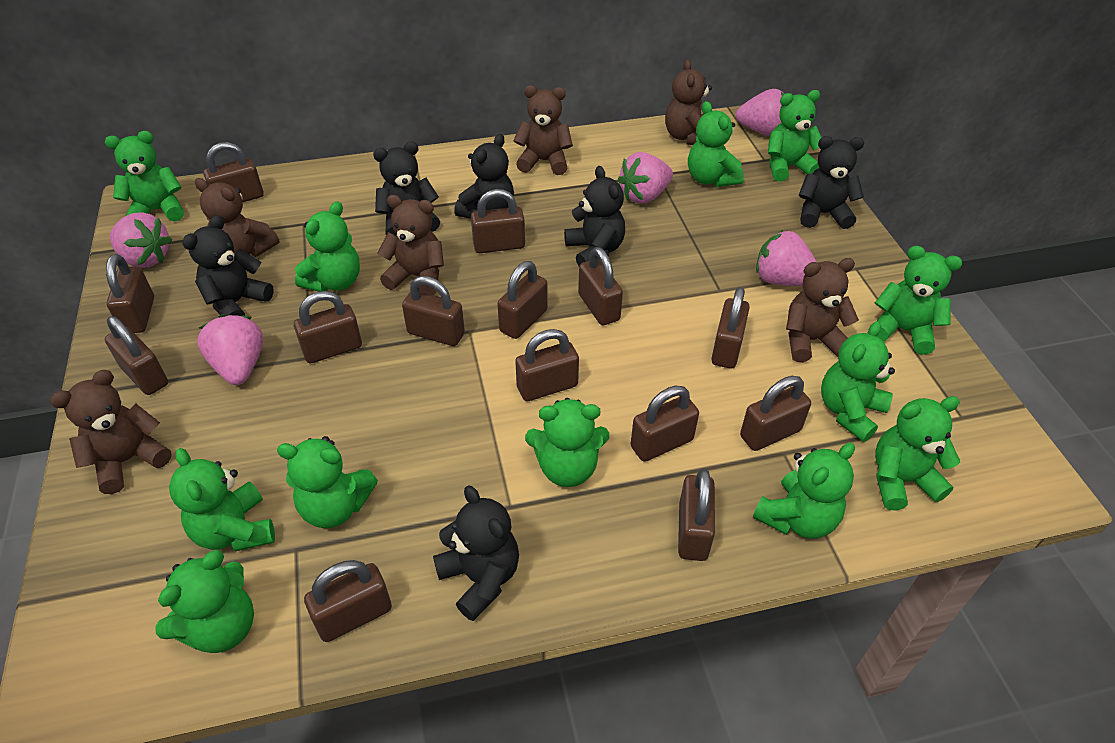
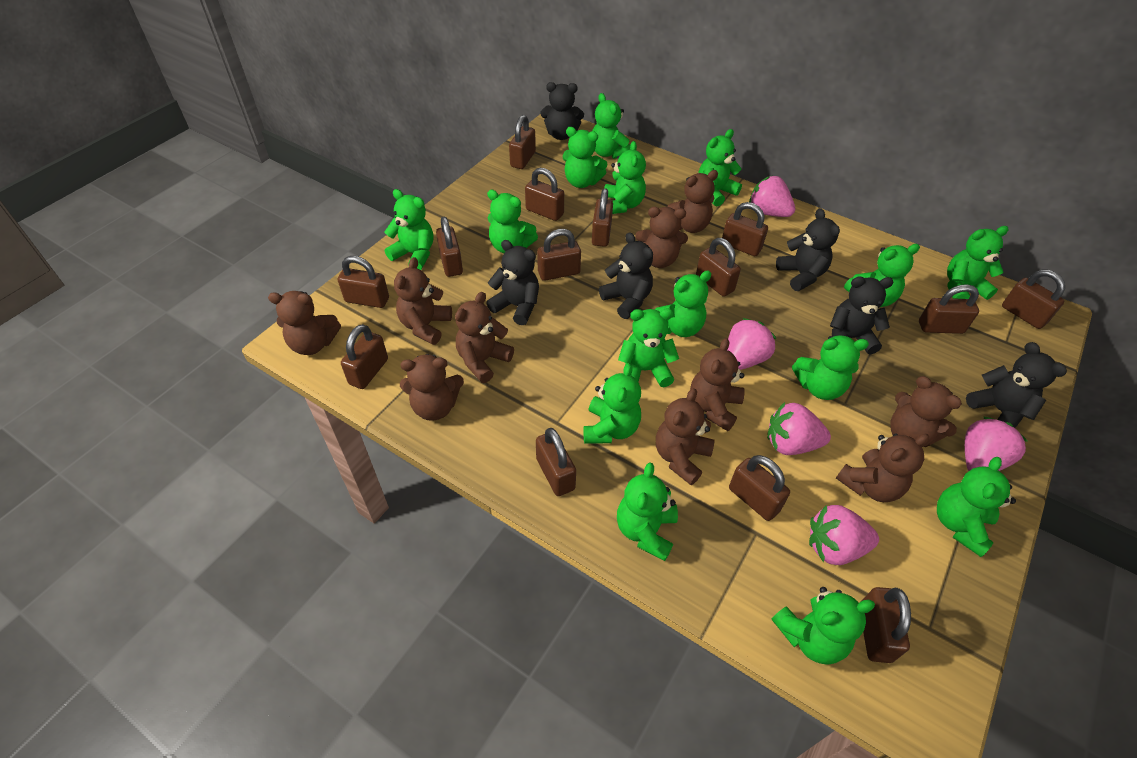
brown teddy bear: [50,370,172,494] [195,178,280,257] [377,195,444,295] [513,85,573,175] [665,59,712,145] [786,258,859,362] = 6 -> [268,291,341,355] [394,257,452,345] [400,354,464,421] [455,292,514,383] [635,207,688,268] [656,388,715,485] [667,170,718,233] [690,338,745,431] [836,434,929,502] [890,376,962,447] = 10
green teddy bear: [105,131,184,221] [155,550,254,653] [169,448,275,551] [277,436,378,528] [295,201,360,292] [525,398,609,487] [688,101,744,187] [753,443,855,539] [768,90,822,181] [821,321,895,442] [875,246,962,355] [875,396,960,511] = 12 -> [384,189,433,270] [487,189,538,253] [563,127,608,188] [583,363,641,443] [592,93,631,159] [604,141,646,214] [617,462,678,561] [618,308,679,387] [655,270,712,337] [698,129,742,207] [772,587,875,665] [792,335,869,400] [844,244,920,307] [937,457,1016,557] [947,226,1009,300] = 15

